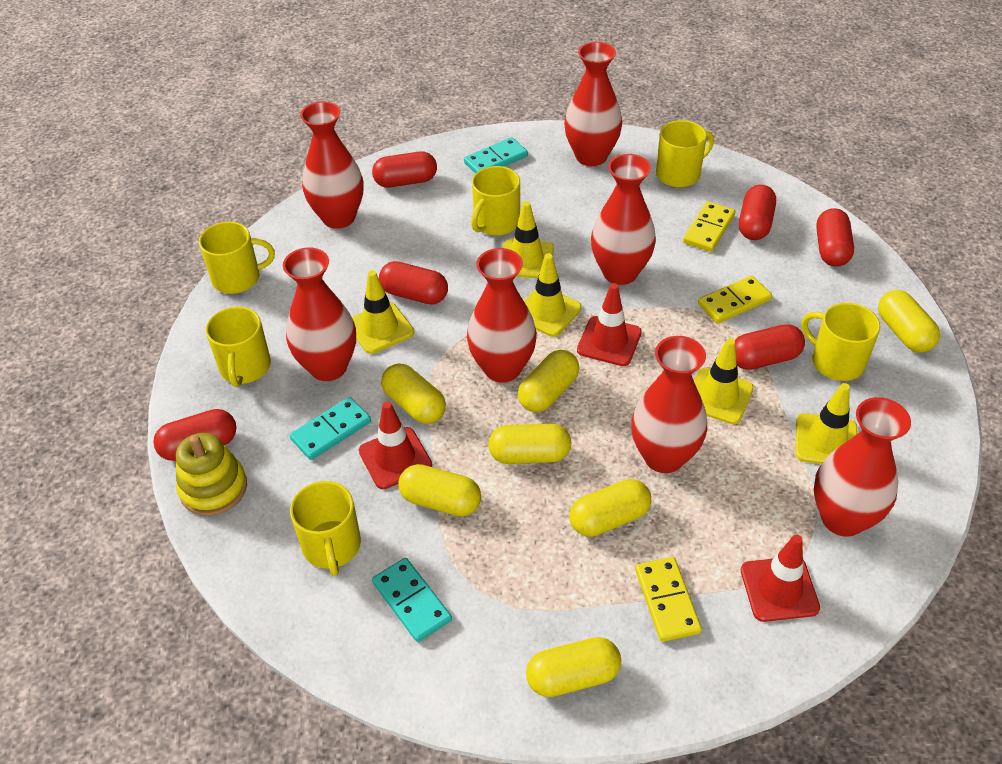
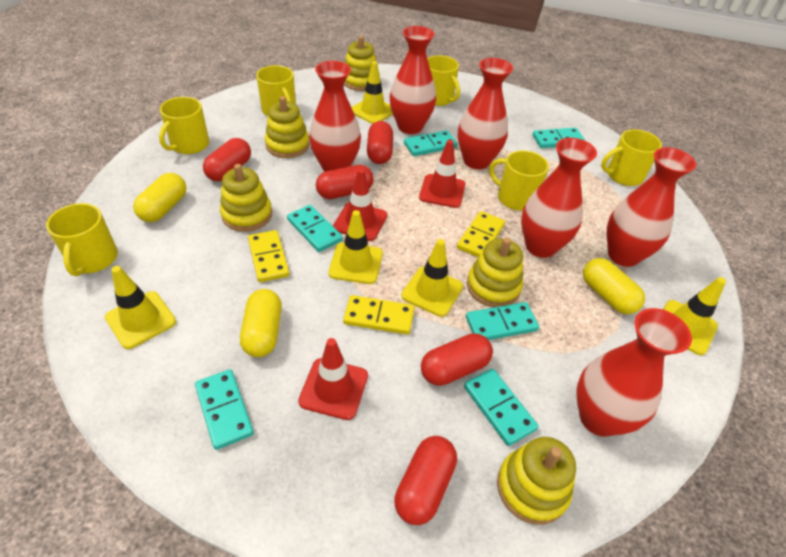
red capsule: [153,409,237,461] [372,151,437,188] [379,261,448,304] [735,324,805,370] [739,185,776,240] [816,208,854,267] = 6 -> [203,138,251,181] [316,165,374,199] [367,121,393,164] [395,436,457,525] [421,333,493,386] = 5
red vase: [283,247,356,381] [300,101,363,229] [467,248,537,382] [564,42,622,166] [591,154,656,285] [631,336,707,473] [814,397,911,537] = 7 -> [309,61,361,172] [390,26,436,134] [458,58,513,169] [521,138,597,258] [576,308,692,437] [607,147,696,267] = 6
turquoise domino: [290,397,371,460] [372,558,452,642] [464,137,528,174] = 3 -> [195,369,254,450] [287,205,343,252] [404,130,458,156] [464,369,538,446] [466,302,539,340] [532,128,585,148] = 6
yellow capsule: [381,363,446,424] [398,464,481,517] [488,423,572,464] [518,350,579,412] [526,637,621,697] [570,479,651,537] [878,290,940,352] = 7 -> [133,173,187,222] [240,289,282,357] [583,258,645,314] = 3
yellow stacking toy: [176,433,247,516] = 1 -> [220,164,272,232] [265,96,310,158] [344,36,376,91] [467,237,523,307] [497,437,576,525] = 5

